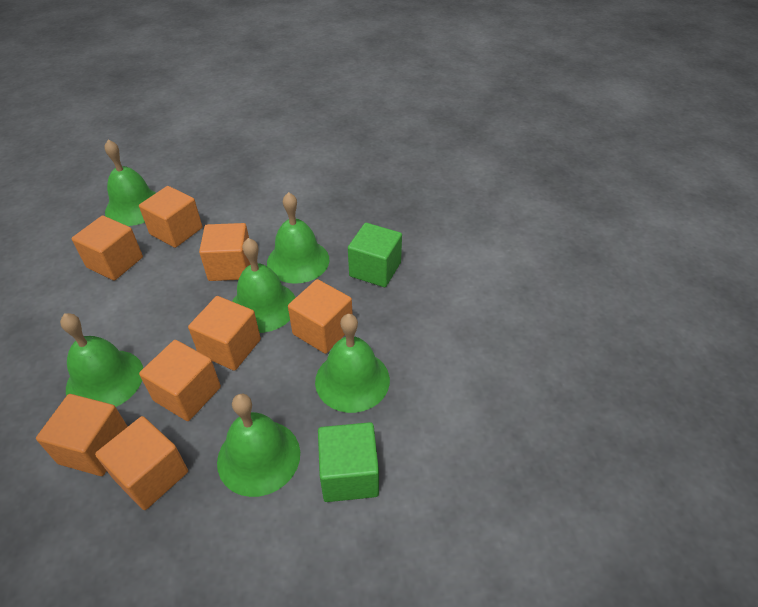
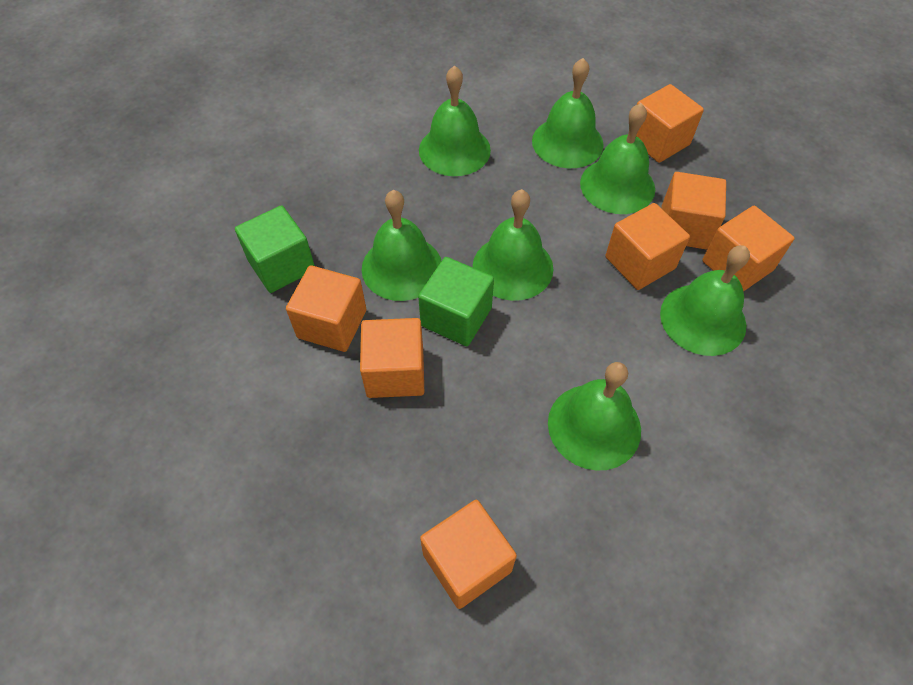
green bell: [60,313,143,407] [105,140,156,226] [217,394,300,497] [232,238,296,333] [267,192,329,284] [315,314,390,413] = 6 -> [362,190,441,301] [419,65,491,176] [473,189,554,301] [532,58,604,168] [548,362,641,471] [580,103,655,214] [660,245,750,356] = 7
orange cube: [36,394,128,476] [72,215,143,281] [95,416,188,510] [139,186,202,248] [139,340,221,421] [188,296,261,371] [199,223,250,281] [288,279,353,354] = 8 -> [286,265,366,352] [360,318,424,398] [420,500,517,609] [605,203,690,290] [636,84,704,163] [661,172,726,250] [702,206,795,292] = 7

